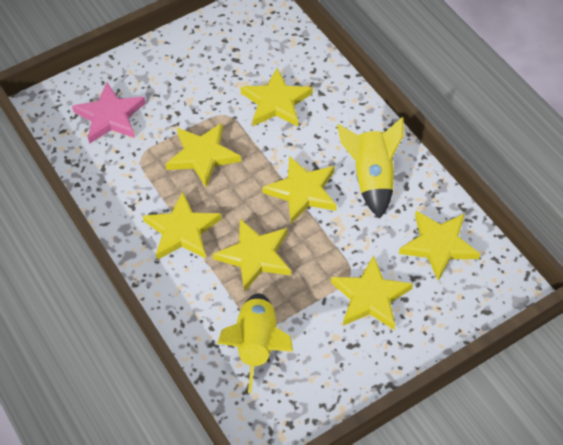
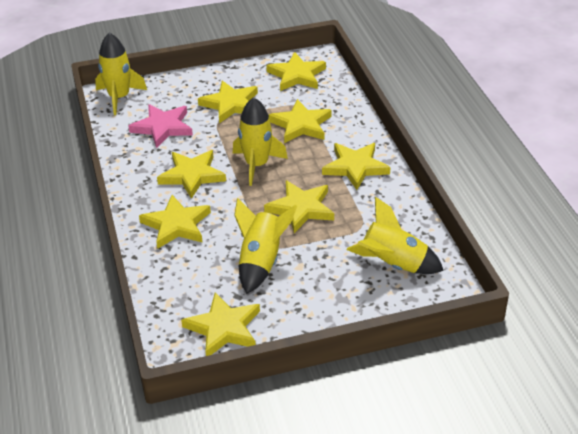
yellow rocket: [217,293,293,393] [337,117,404,218] = 2 -> [95,32,147,115] [233,97,288,186] [234,198,297,294] [347,197,444,274] = 4
yellow star: [143,192,222,260] [165,123,241,187] [213,219,291,292] [240,68,313,126] [262,156,337,224] [331,255,413,330] [399,210,480,282] = 7 -> [139,195,211,249] [157,150,226,199] [181,292,260,356] [198,81,258,123] [264,180,334,233] [266,52,326,91] [269,99,332,143] [322,143,390,190] = 8

